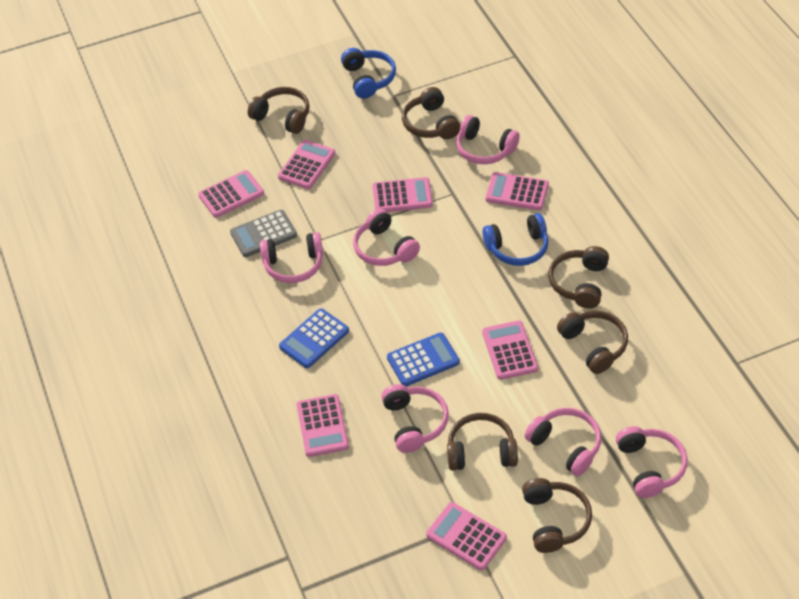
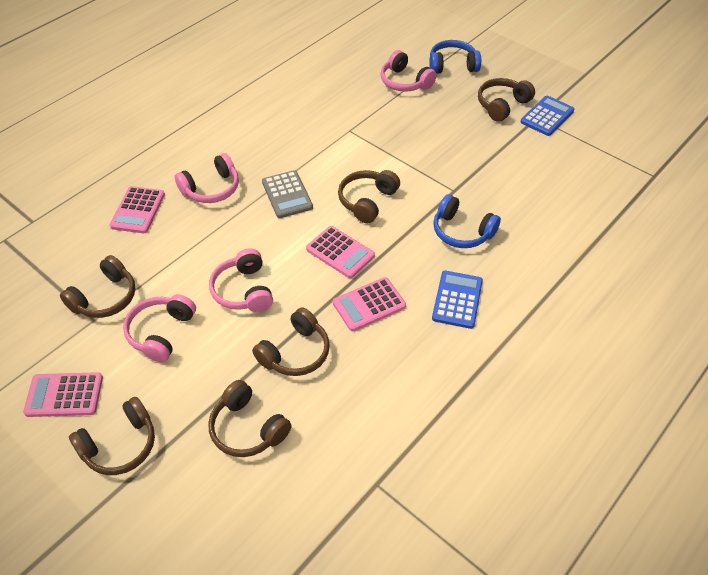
pink calculator: [198,170,264,218] [278,140,335,189] [296,394,349,457] [372,177,433,212] [426,502,507,570] [482,320,538,380] [486,172,549,210] = 7 -> [23,372,103,417] [110,186,165,233] [306,226,375,278] [333,277,406,331] = 4
pink headphones: [260,232,323,283] [353,209,420,266] [382,384,449,453] [456,115,520,164] [525,408,601,476] [616,426,688,498] = 6 -> [123,294,196,362] [175,153,239,203] [209,248,273,312] [380,50,436,92] = 4

